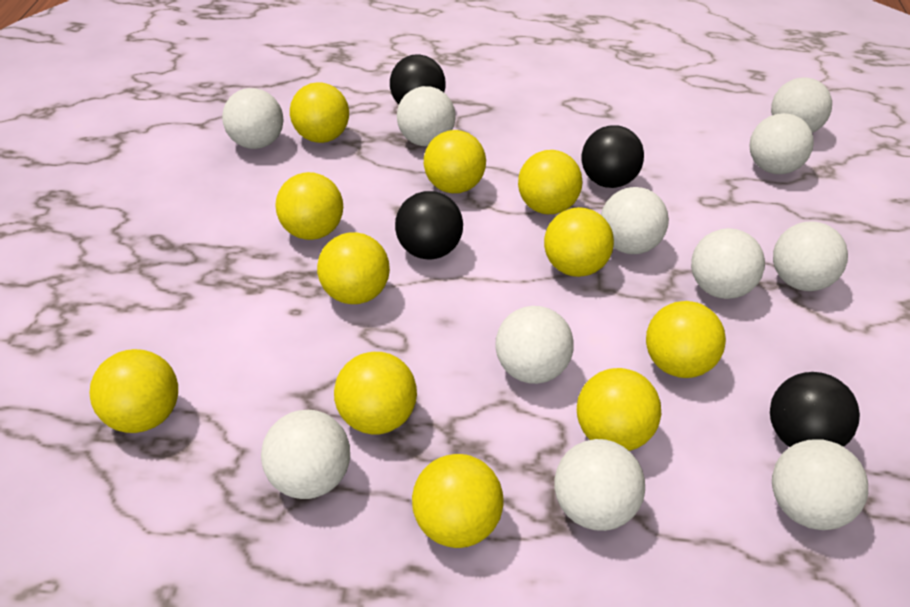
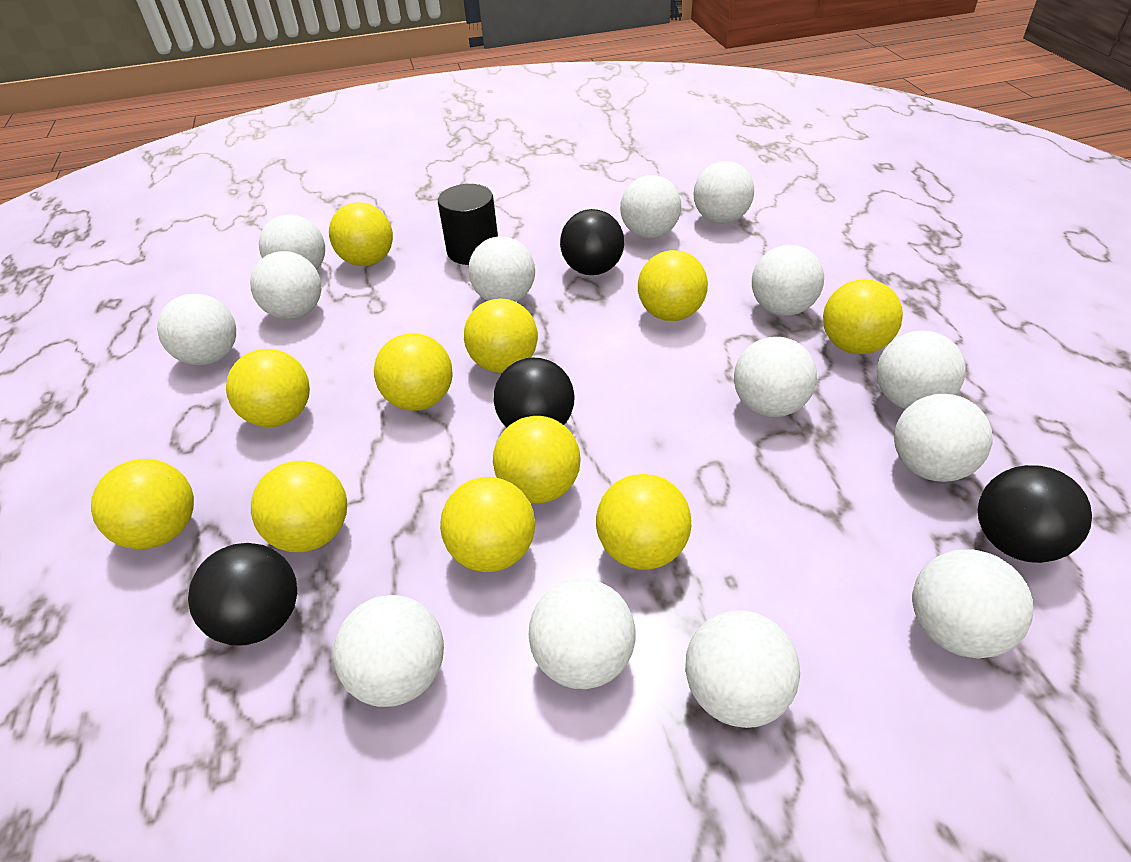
black cylinder: none = 0 -> [438,184,498,265] = 1
white ball: [222,88,284,149] [261,410,350,499] [397,86,456,146] [495,306,574,384] [554,439,645,531] [601,187,669,254] [691,228,765,299] [750,113,814,174] [771,78,832,133] [772,439,868,530] [773,221,848,291] = 11 -> [157,294,236,365] [250,251,321,319] [259,214,325,270] [333,595,444,707] [468,236,535,302] [529,579,635,689] [620,175,681,238] [685,610,800,728] [693,161,754,224] [734,337,817,417] [752,245,824,316] [877,331,965,409] [894,394,992,482] [912,549,1033,659] = 14

